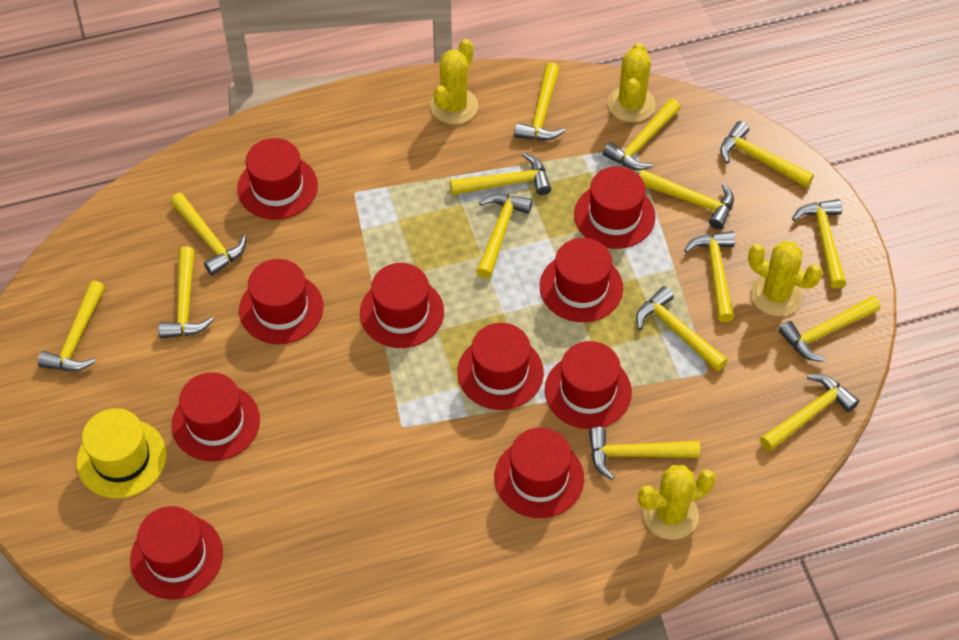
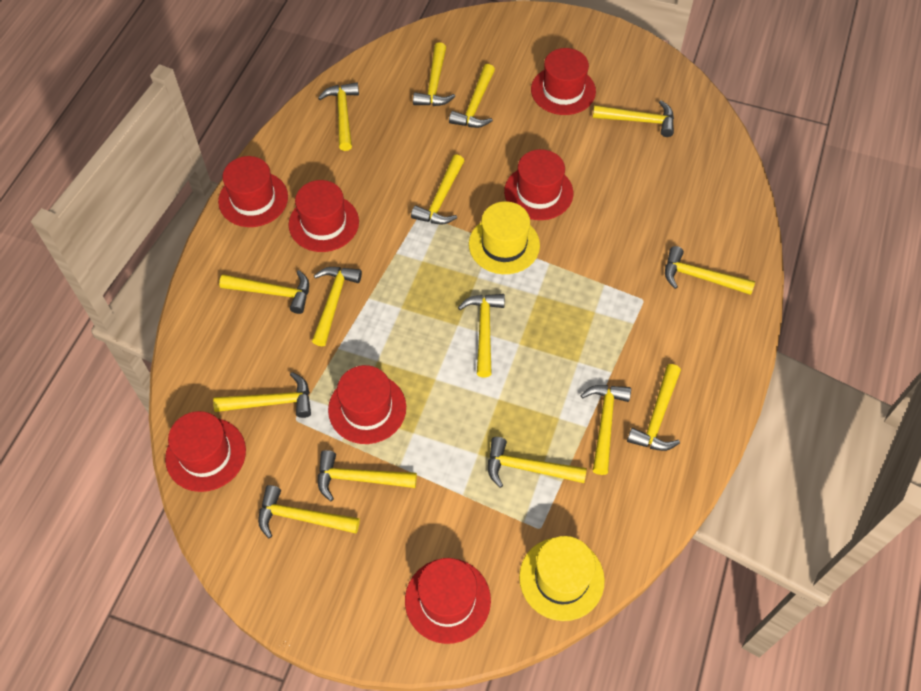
red hat: [130,506,223,600] [172,372,260,461] [237,138,318,220] [239,259,323,344] [360,263,444,348] [457,323,544,410] [494,428,584,518] [540,238,623,322] [545,341,632,429] [574,167,655,249] = 10 -> [165,411,246,492] [218,156,288,227] [288,180,359,252] [328,365,406,444] [405,558,491,644] [504,149,573,220] [531,48,596,115] = 7
yellow cactus: [430,39,478,124] [608,43,655,122] [638,465,716,540] [748,241,823,316] = 4 -> none = 0
yellow hat: [77,408,167,498] = 1 -> [469,201,540,274] [519,536,605,621] = 2

